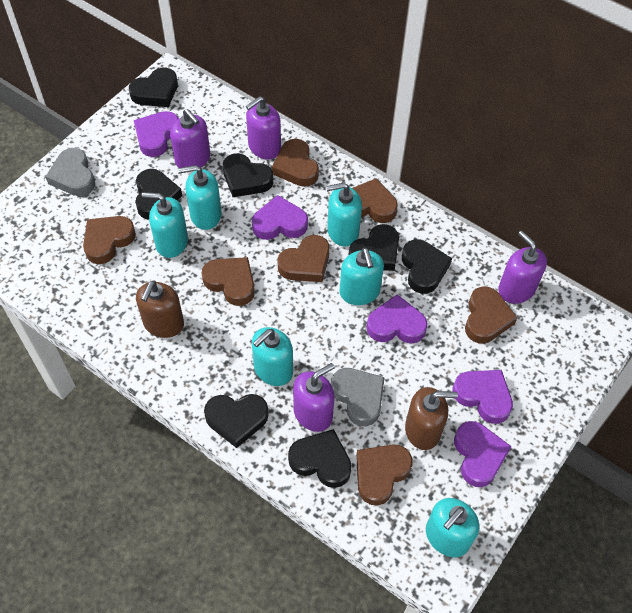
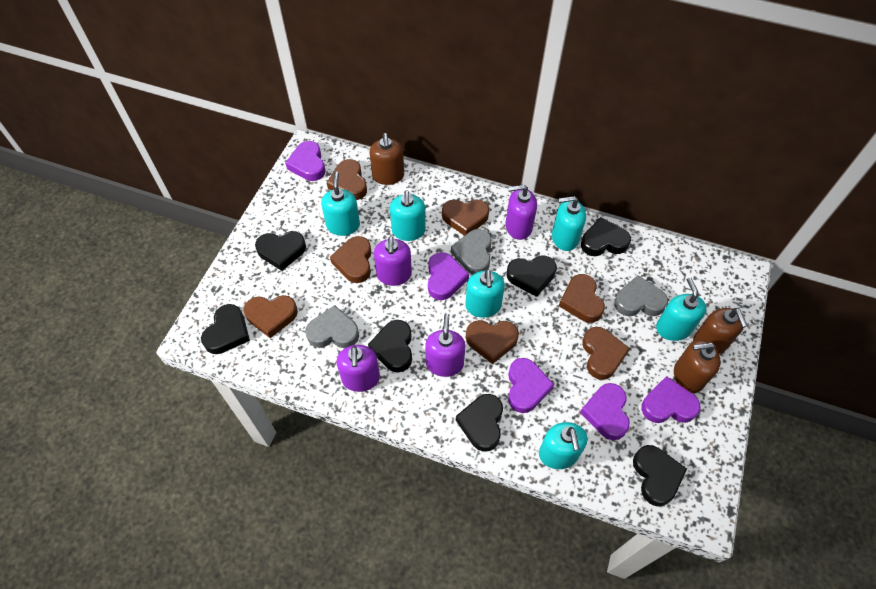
brown soap dispenser: [136,281,184,338] [405,387,458,450] = 2 -> [370,133,404,185] [674,340,721,393] [693,308,748,354] = 3
grey heart: [45,148,95,196] [331,368,385,426] = 2 -> [305,305,359,348] [451,229,492,274] [614,275,668,316] = 3

